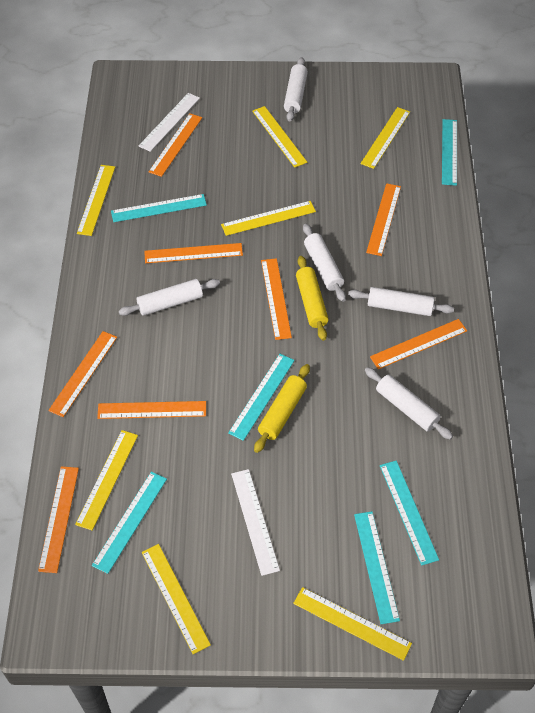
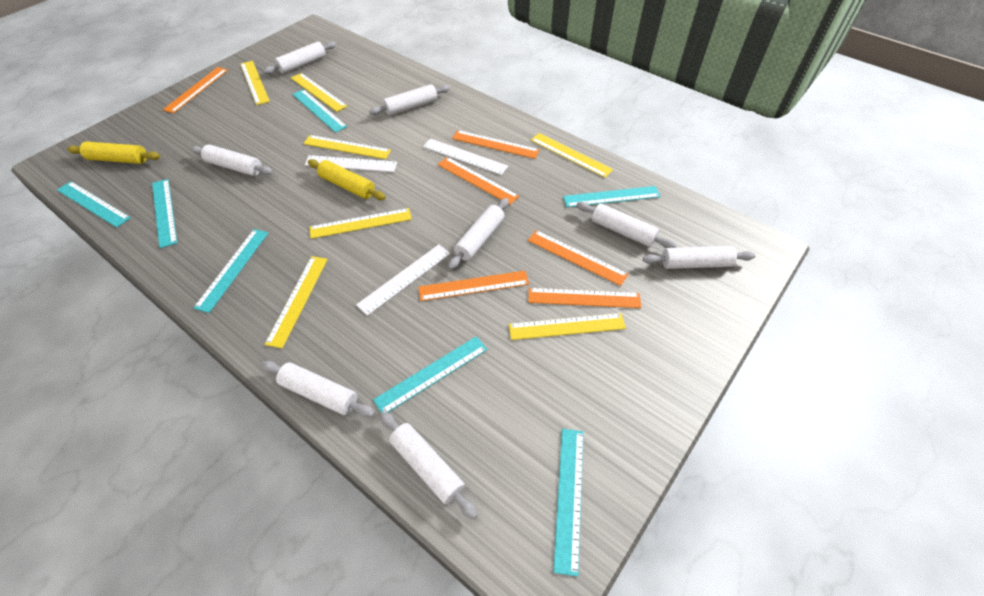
orange ruler: [38,466,79,573] [48,331,117,417] [97,401,206,419] [144,243,243,263] [149,113,202,177] [261,258,292,340] [366,183,401,256] [370,319,467,369] = 8 -> [163,67,228,113] [418,271,529,301] [438,157,519,205] [452,130,540,159] [528,230,629,286] [528,288,641,308] = 6
turquoise ruler: [92,472,167,574] [111,194,207,222] [228,354,295,441] [354,511,400,624] [380,461,439,566] [442,119,457,186] = 6 -> [57,181,131,228] [152,179,177,248] [193,229,268,313] [292,89,347,133] [373,336,488,413] [553,429,583,577] [563,186,661,207] = 7
white rolling pin: [119,279,220,316] [284,57,308,122] [303,224,346,302] [348,287,454,316] [365,367,453,440] = 5 -> [191,144,273,176] [262,361,375,417] [263,41,336,74] [369,84,450,115] [380,412,477,519] [448,198,509,270] [577,202,676,248] [643,246,755,269] = 8
white ruler: [139,93,200,152] [231,469,280,576] = 2 -> [304,155,397,172] [356,245,450,316] [423,138,508,175] = 3

